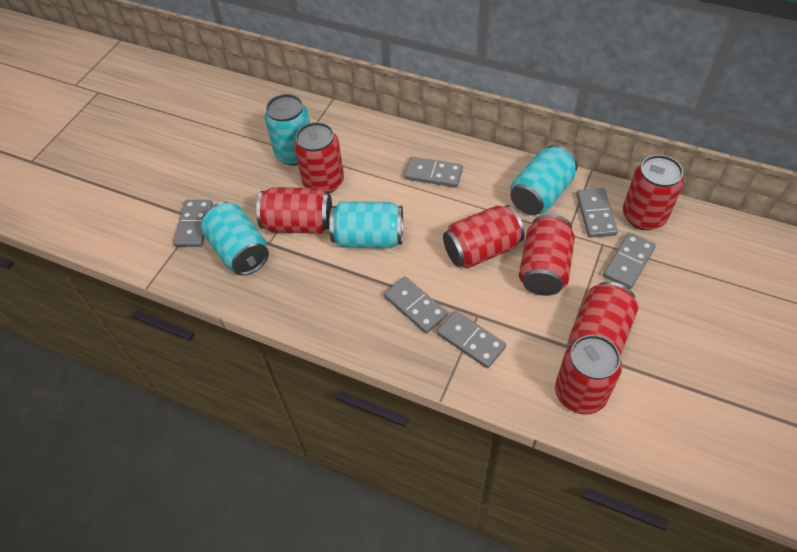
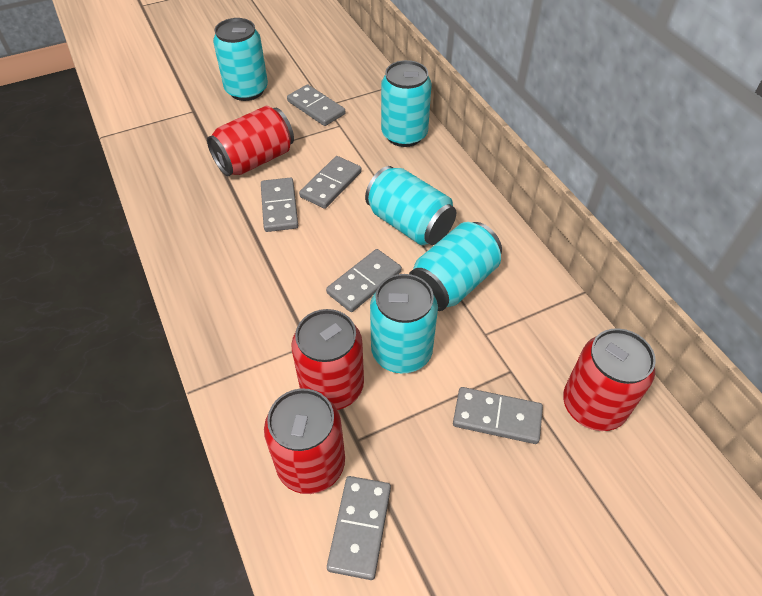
red can: [256,187,332,234] [294,122,344,193] [443,205,525,268] [519,214,575,296] [555,335,622,415] [569,281,638,356] [623,155,684,230] = 7 -> [207,106,294,176] [264,388,345,494] [291,309,364,410] [563,328,656,431] = 4
turquoise can: [201,202,269,275] [265,94,310,165] [329,201,403,248] [510,145,578,215] = 4 -> [213,18,268,101] [365,166,456,245] [370,274,438,374] [381,60,432,147] [409,222,502,311] = 5

